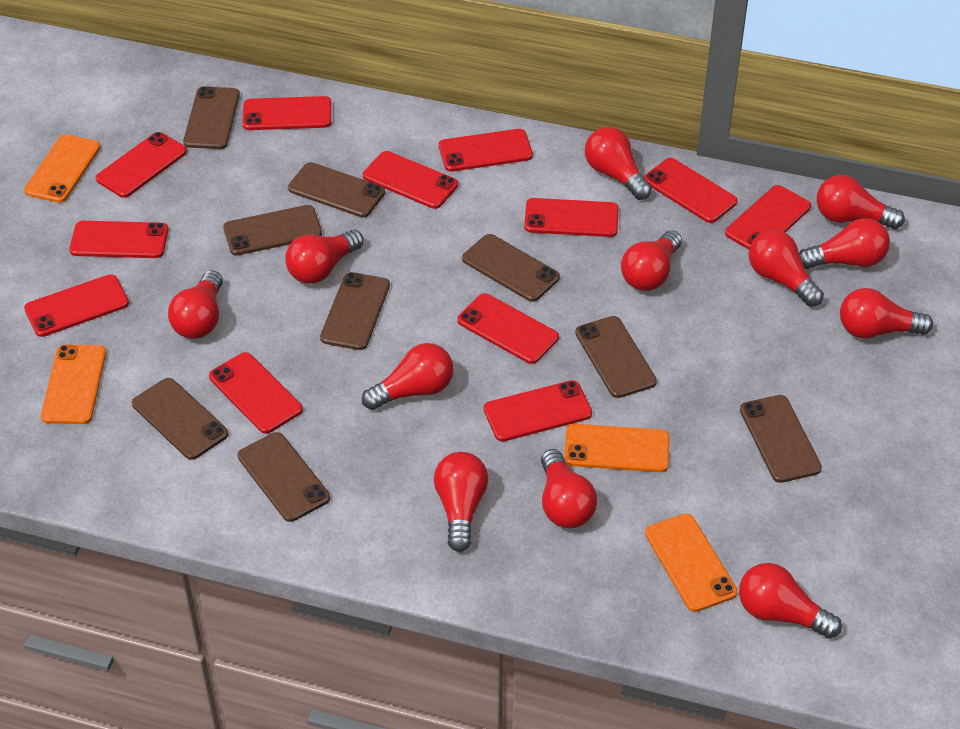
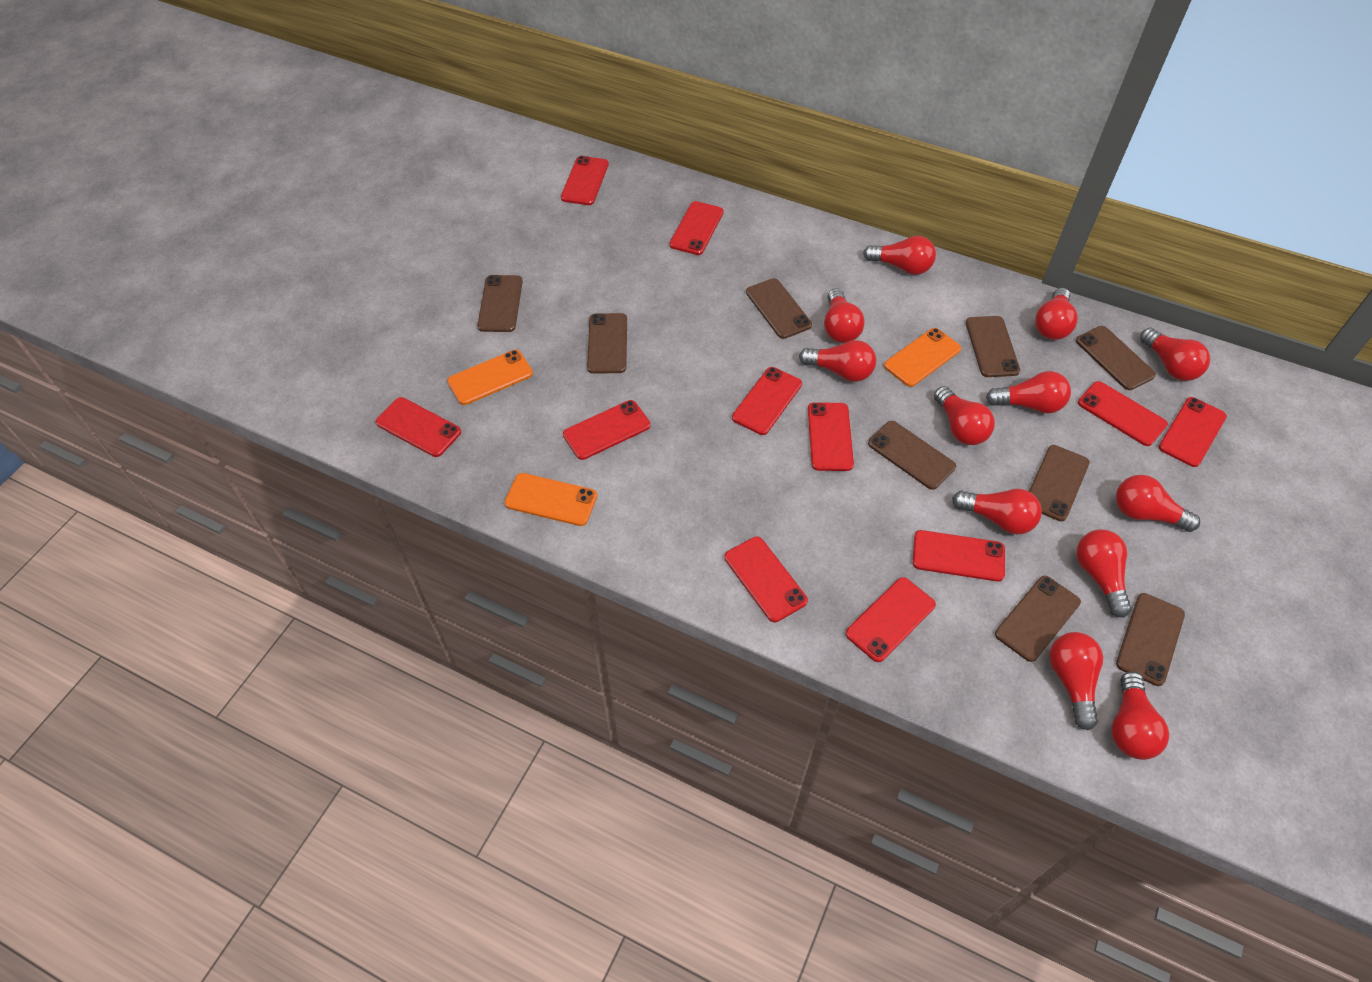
orange phone: [24,134,101,203] [41,344,106,424] [564,424,669,472] [645,514,737,612] = 4 -> [447,350,533,405] [504,473,597,526] [884,328,961,387] = 3
red phone: [24,274,129,337] [69,221,169,258] [96,132,187,198] [209,352,303,434] [243,96,331,130] [363,151,458,209] [439,129,533,172] [457,293,559,364] [484,380,592,442] [524,198,619,237] [644,158,738,223] [725,185,811,249] = 12 -> [376,397,461,457] [561,156,609,205] [563,400,651,460] [669,201,724,255] [724,536,808,622] [732,367,802,435] [808,402,854,471] [846,577,936,662] [913,530,1005,582] [1078,381,1168,446] [1159,397,1227,467] = 11

